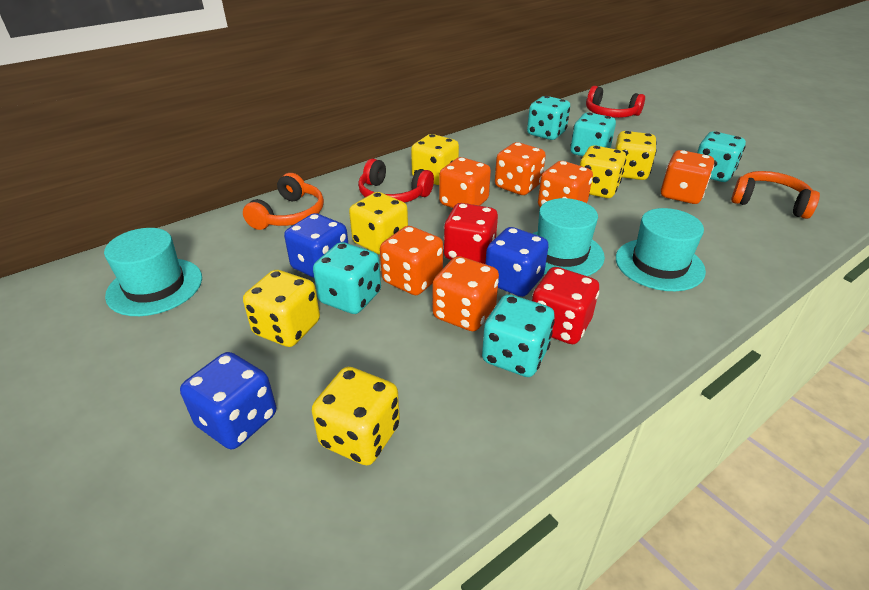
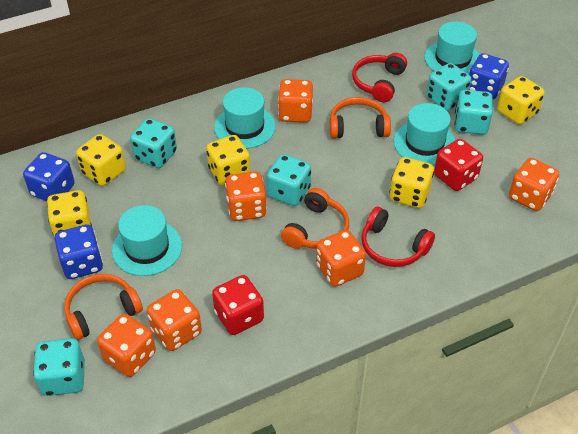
orange headphones: [243,173,324,230] [731,171,820,219] = 2 -> [64,274,143,340] [281,188,349,249] [329,97,391,138] = 3
turquoise hat: [104,228,202,316] [532,198,605,276] [616,208,706,291] = 3 -> [112,205,182,276] [214,87,276,149] [394,103,456,165] [424,22,480,74] = 4
yellow dice: [243,270,320,347] [312,367,400,465] [349,192,408,255] [411,134,459,185] [580,145,626,198] [615,131,657,180] = 6 -> [47,190,92,238] [76,134,126,186] [206,135,250,186] [389,157,434,208] [497,76,545,125] = 5

